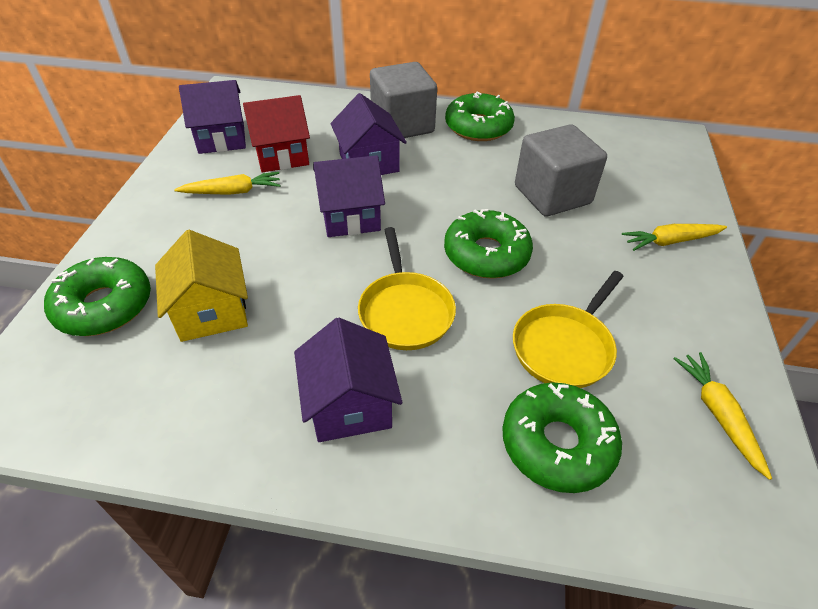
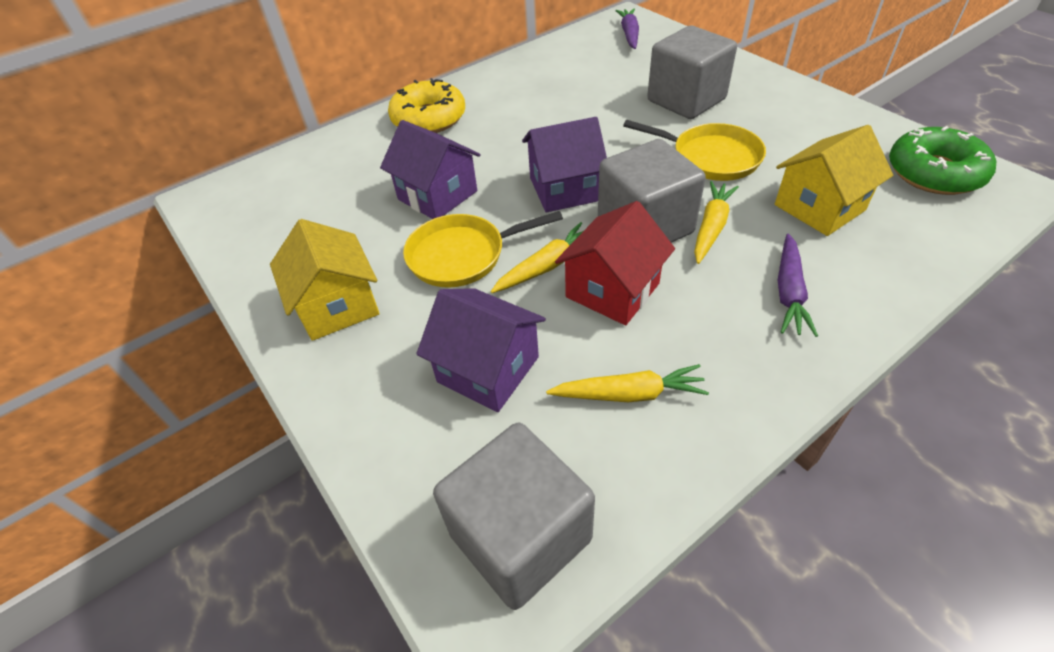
green donut: [44,257,151,336] [444,209,533,279] [445,91,515,141] [502,382,622,493] = 4 -> [889,126,996,195] = 1
grey cube: [370,62,437,138] [515,124,607,217] = 2 -> [433,423,595,610] [598,139,706,243] [647,26,737,119] = 3
purple carrot: none = 0 -> [615,8,639,49] [778,234,818,337] = 2
purple house: [179,80,246,154] [294,317,403,442] [313,155,385,237] [330,93,407,175] = 4 -> [380,120,480,219] [416,288,546,412] [522,117,607,213] = 3
yellow donut: none = 0 -> [388,78,465,133] = 1
yellow house: [155,230,248,342] = 1 -> [270,219,380,341] [775,125,893,236] = 2

